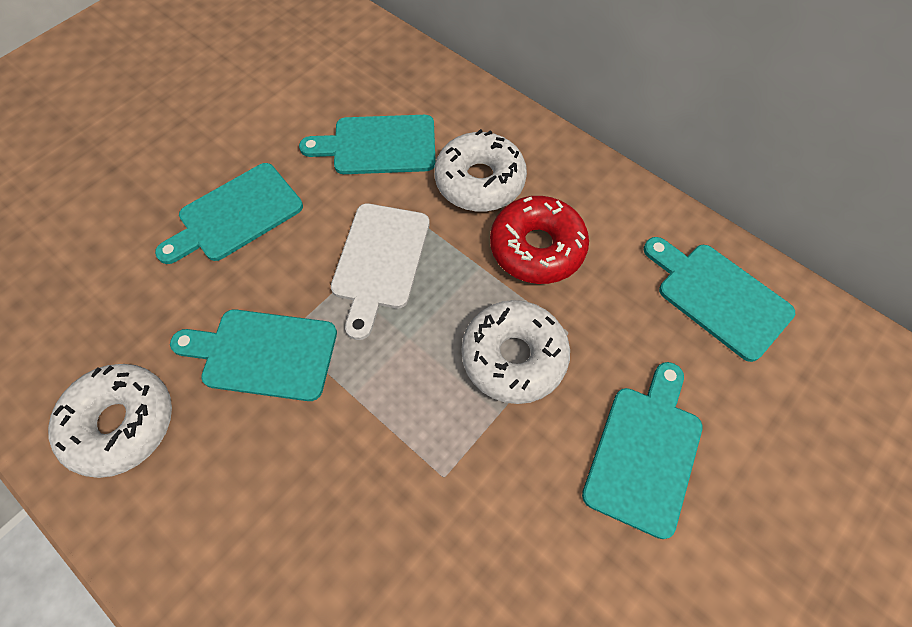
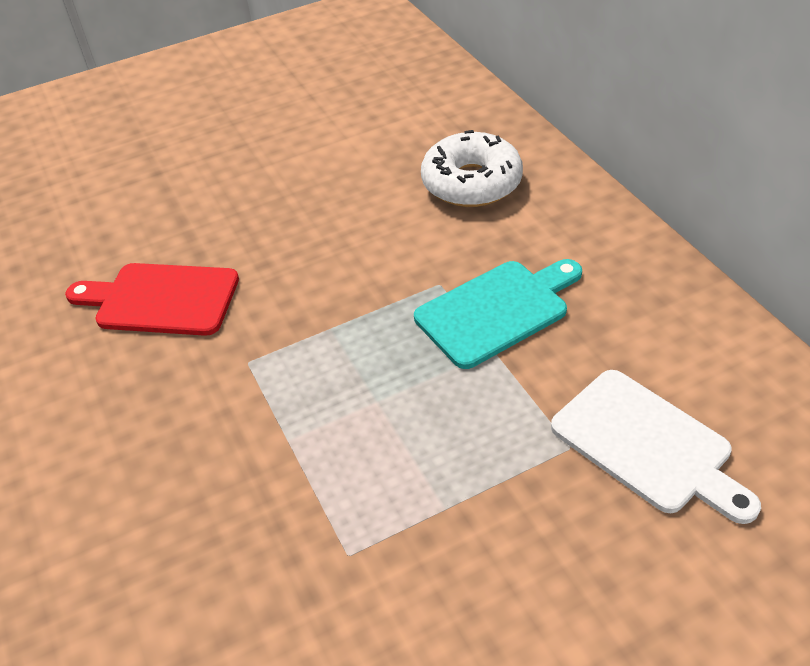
red cutting board: none = 0 -> [65,263,239,336] = 1
red donut: [490,196,589,284] = 1 -> none = 0
turquoise cutting board: [155,163,303,264] [170,309,337,401] [299,115,436,174] [582,362,703,539] [644,237,795,362] = 5 -> [414,259,582,369] = 1
white donut: [48,364,172,478] [434,129,527,211] [461,300,570,404] = 3 -> [421,130,523,207] = 1

